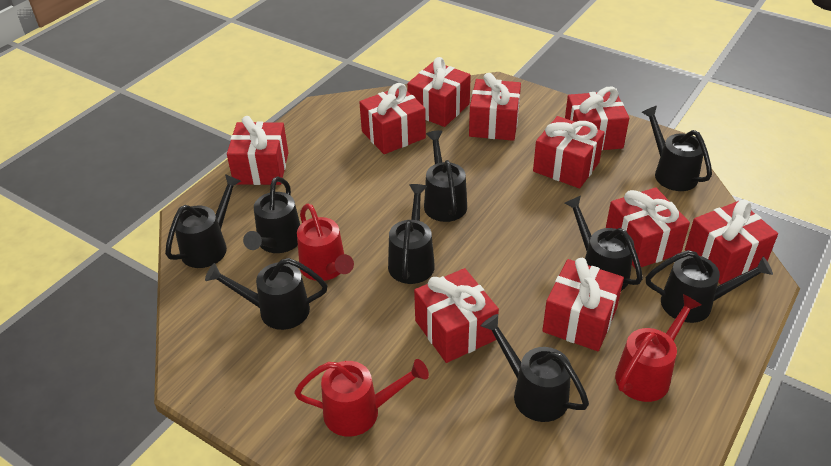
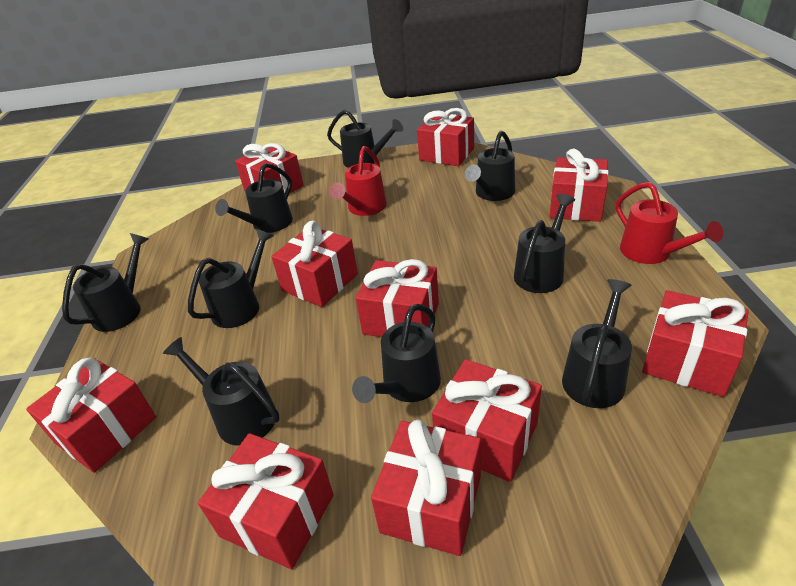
red watering can: [294,359,429,437] [297,204,354,281] [615,294,701,402] = 3 -> [330,146,387,216] [616,182,723,264] = 2

